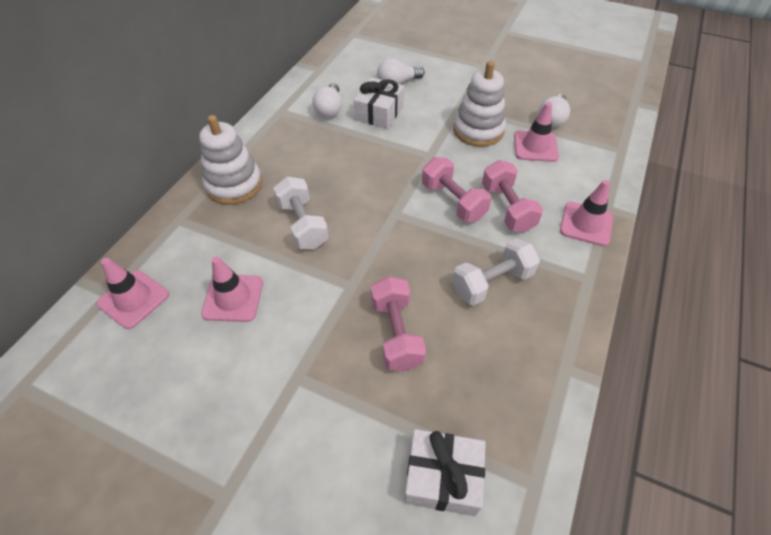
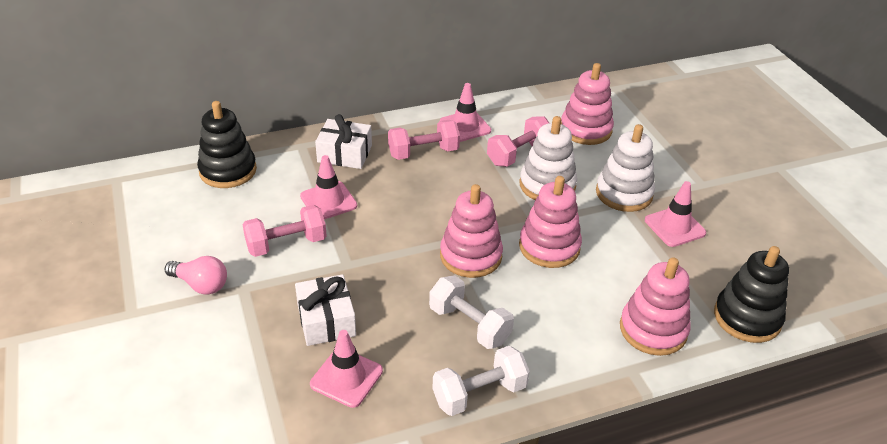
black stacking toy: none = 0 -> [197,101,257,188] [714,246,789,343] = 2
pink light bulb: none = 0 -> [165,256,227,295] = 1
pink stacking toy: none = 0 -> [440,184,503,278] [519,176,582,268] [561,63,614,145] [620,257,691,356] = 4
white light bulb: [312,83,342,118] [377,58,424,84] [539,94,570,127] = 3 -> none = 0

